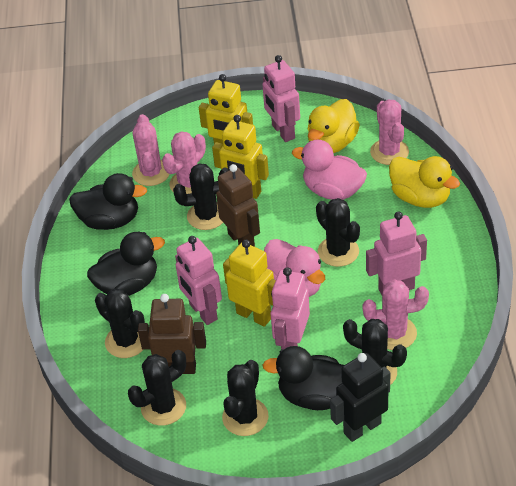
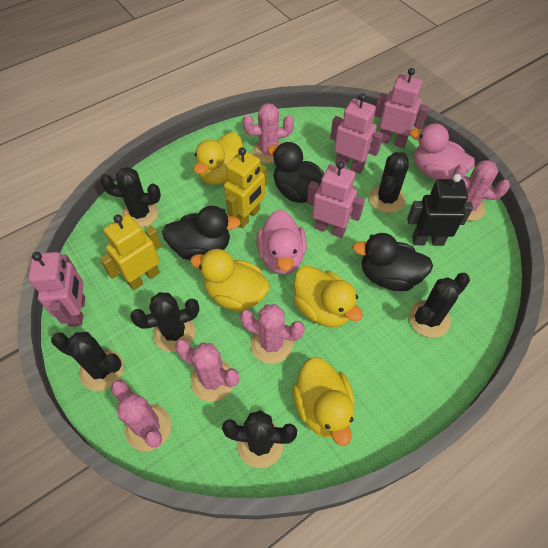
brown robot: [138,294,206,374] [216,164,260,247] = 2 -> none = 0
pink cactus: [132,114,170,186] [162,131,206,194] [362,279,429,350] [370,99,409,165] = 4 -> [111,380,171,451] [175,339,239,402] [240,304,305,364] [242,103,294,164] [452,160,510,221] = 5
yellow duck: [308,99,360,153] [389,156,460,208] = 2 -> [190,249,270,312] [193,132,244,185] [292,357,355,446] [293,265,363,327] = 4
yellow robot: [199,74,253,144] [212,115,269,199] [223,240,276,327] = 3 -> [100,214,162,290] [224,147,267,228] = 2

